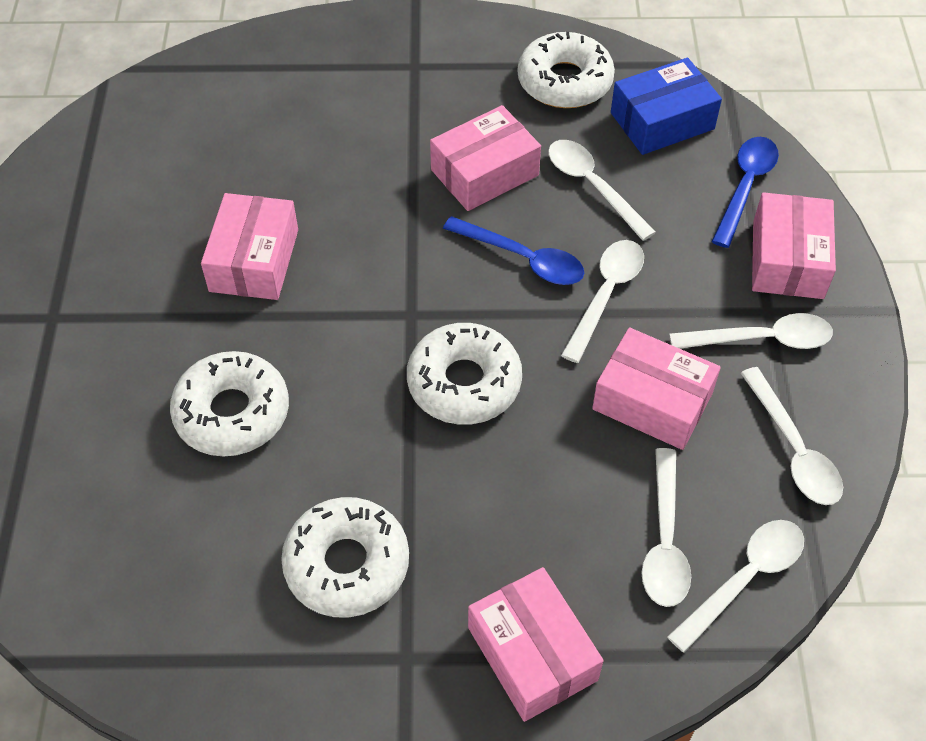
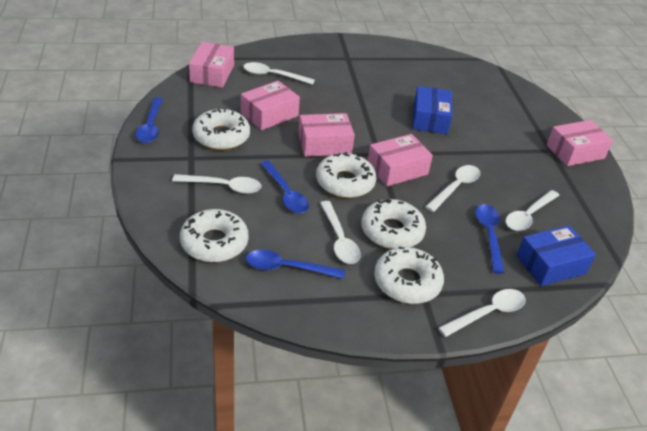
blue box: [611,58,722,155] = 1 -> [413,86,452,134] [516,225,596,286] = 2
blue spoon: [443,216,584,285] [712,137,779,248] = 2 -> [135,97,163,143] [246,250,345,279] [260,161,309,213] [475,204,505,274] = 4
white donut: [170,351,289,456] [281,497,409,618] [407,323,522,425] [518,32,615,108] = 4 -> [180,209,249,262] [192,109,250,150] [316,152,376,198] [361,199,426,249] [374,246,444,304] = 5

